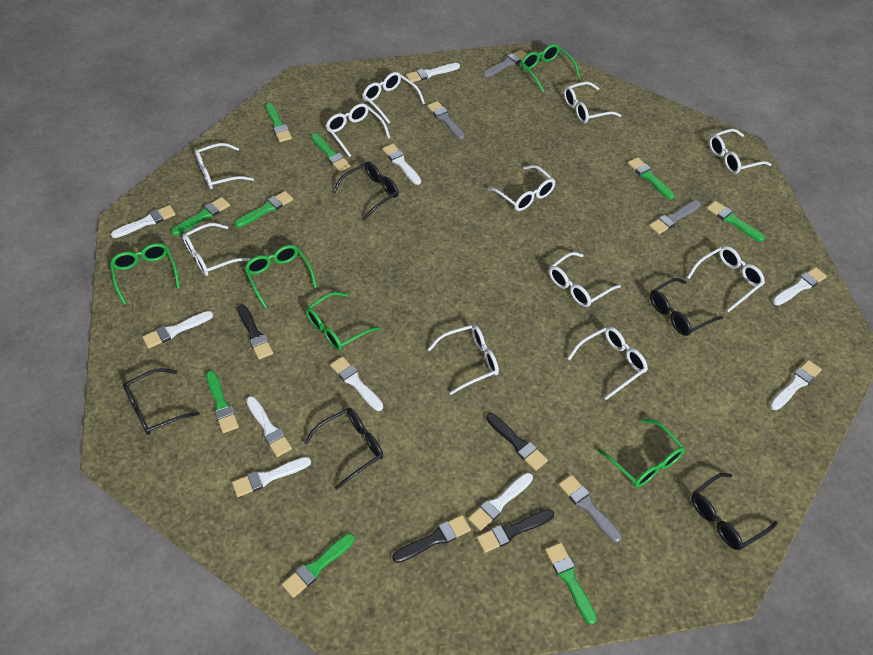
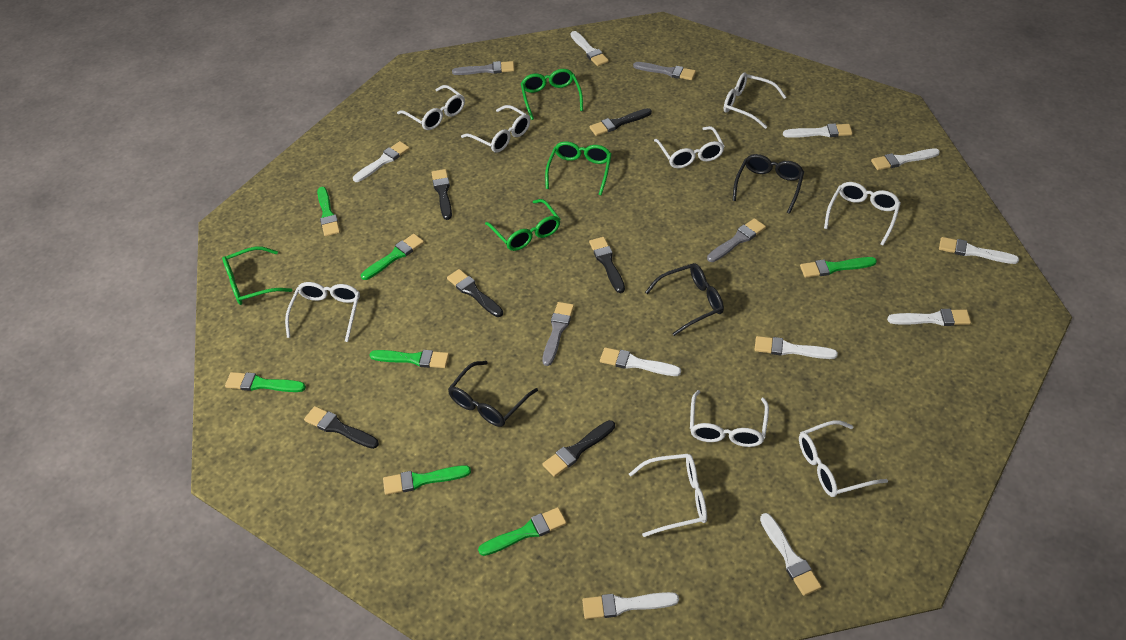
black brush: [237,305,273,359] [392,515,471,563] [477,509,554,553] [486,413,548,471] = 4 -> [304,406,379,449] [432,169,452,220] [447,269,503,317] [542,420,615,477] [589,237,625,293] [590,108,652,136] = 6
black glasses: [123,368,200,435] [304,408,383,490] [333,162,399,221] [650,278,723,336] [691,473,778,550] = 5 -> [448,361,538,427] [645,263,724,336] [732,154,804,214] = 3
green brush: [171,197,230,236] [206,371,239,433] [235,191,293,227] [266,103,292,142] [282,533,355,598] [311,134,351,172] [545,543,597,625] [628,157,674,199] [707,201,765,242] = 9 -> [225,372,306,392] [317,187,340,236] [361,234,424,280] [370,350,449,368] [383,465,471,495] [478,507,566,556] [800,257,877,278] = 7
green glasses: [110,243,180,304] [244,245,317,308] [306,292,381,351] [521,44,580,92] [597,419,685,487] = 5 -> [222,246,292,305] [485,199,560,251] [521,69,583,120] [545,141,612,196] = 4
white glasses: [182,223,251,276] [195,143,254,189] [326,104,390,157] [362,72,425,124] [428,325,499,395] [487,165,556,211] [549,252,621,307] [564,82,621,123] [567,326,648,400] [687,246,765,312] [709,129,772,174] = 11 -> [285,282,360,342] [397,85,465,130] [461,105,530,153] [629,454,707,537] [654,126,725,168] [690,390,769,447] [724,72,786,129] [799,420,888,497] [824,182,901,246] = 9

